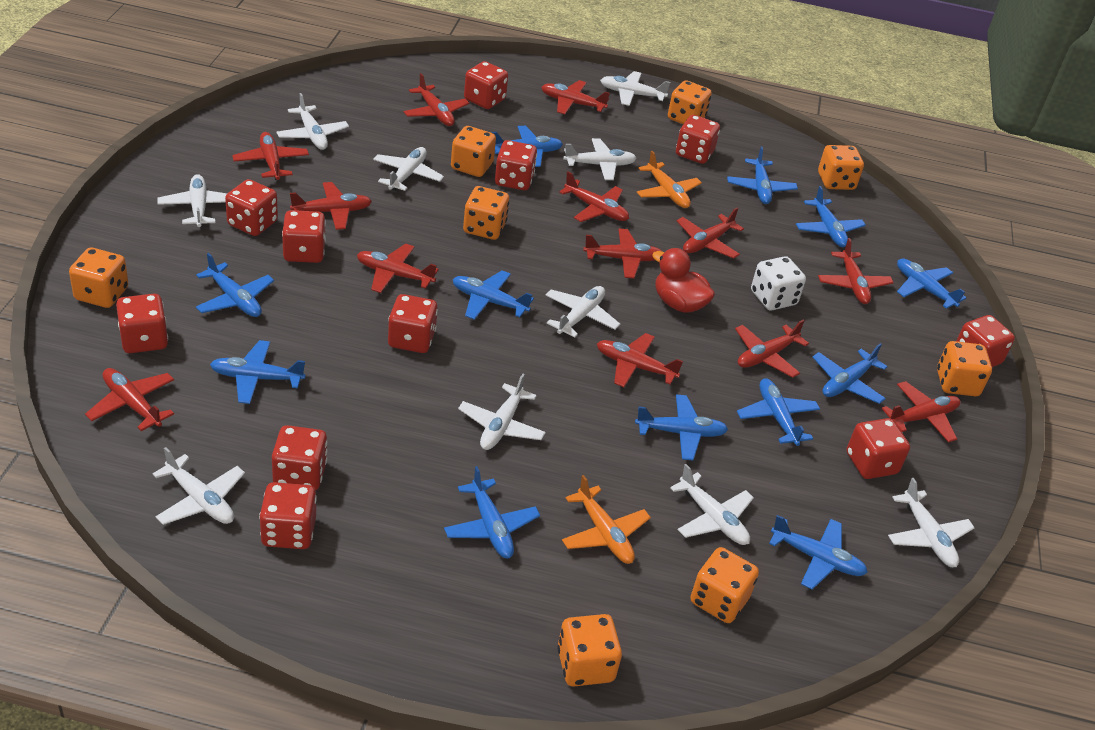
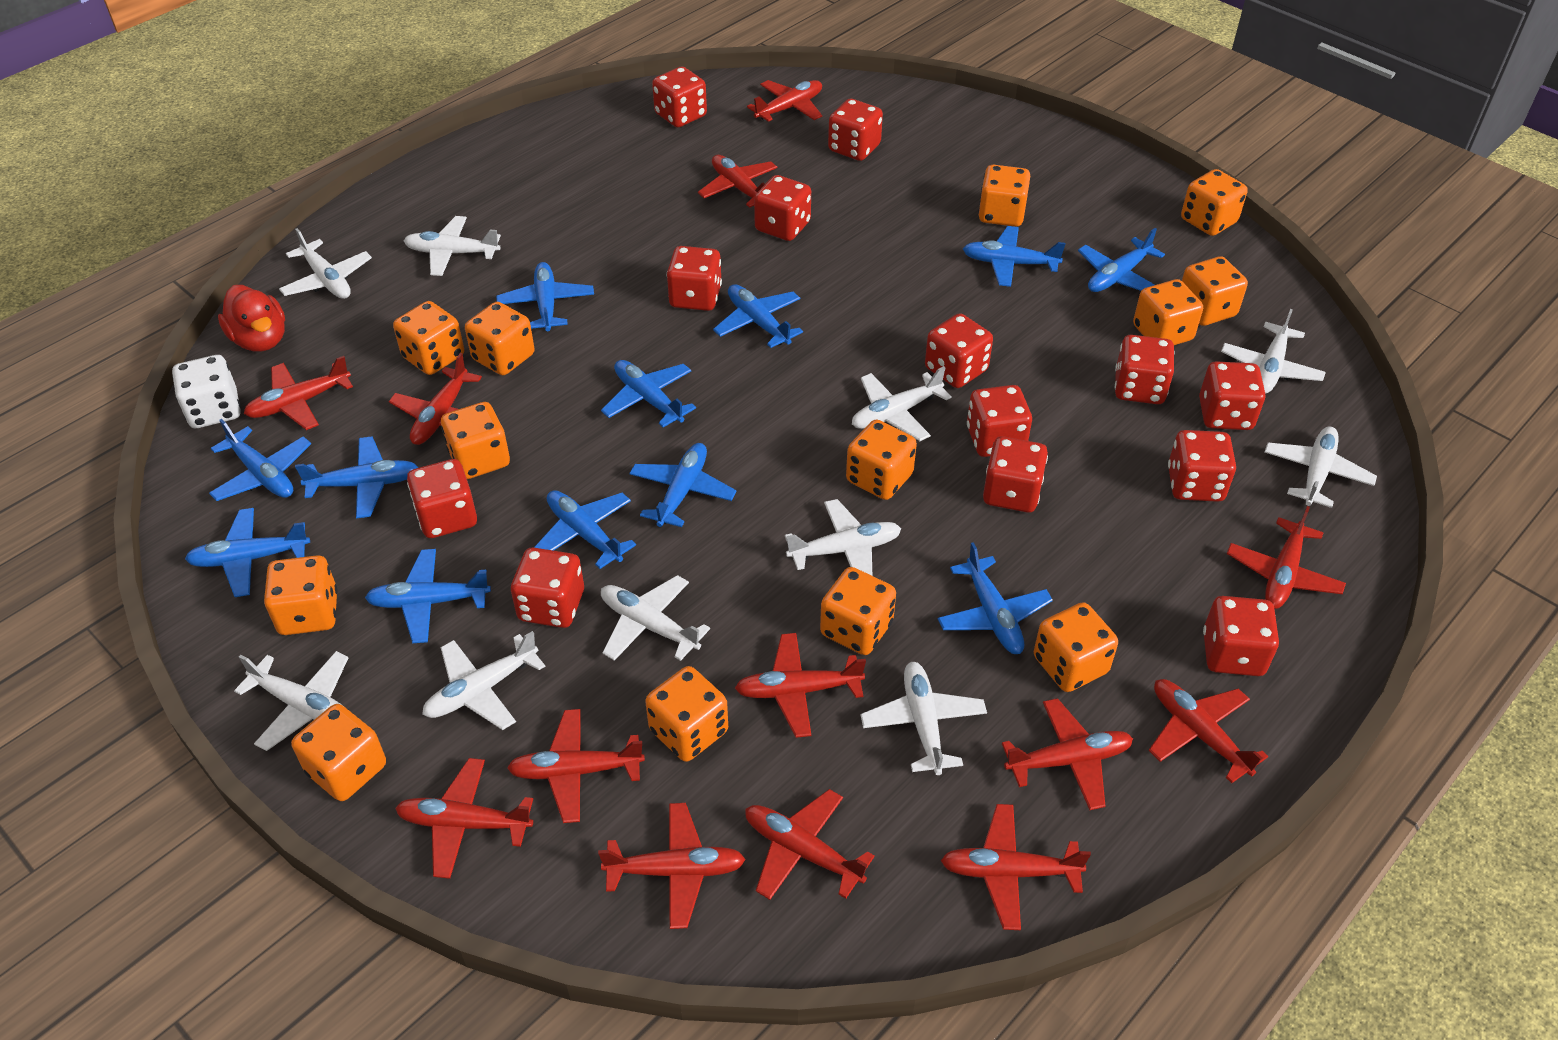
orange dice: [69,248,128,308] [451,126,496,177] [463,186,509,240] [557,614,622,687] [668,80,712,124] [690,547,759,623] [818,145,864,190] [937,341,992,396] = 8 -> [264,555,338,635] [291,704,386,801] [393,301,464,375] [441,402,510,479] [465,302,535,375] [645,666,728,762] [820,567,896,655] [846,419,917,500] [978,165,1030,227] [1034,602,1118,692] [1133,279,1203,345] [1181,169,1248,236] [1182,256,1248,326] = 13
orange plane: [562,475,651,564] [637,151,702,208] = 2 -> none = 0
red dice: [116,294,168,353] [225,179,278,236] [259,482,317,549] [272,425,327,491] [282,210,326,263] [388,294,438,353] [464,61,508,109] [495,140,537,190] [676,115,720,164] [846,418,910,479] [956,315,1015,367] = 11 -> [407,459,477,538] [511,547,584,628] [652,67,707,127] [667,246,722,311] [754,175,811,241] [828,99,883,161] [925,313,993,388] [967,385,1032,457] [983,436,1048,512] [1115,335,1175,404] [1168,430,1236,502] [1199,361,1265,430] [1203,596,1279,676] = 13

